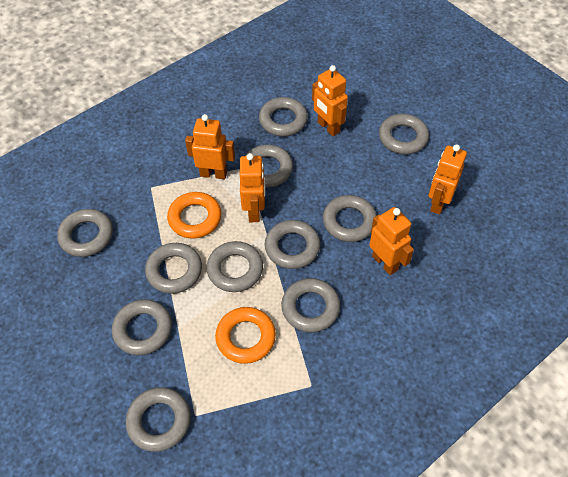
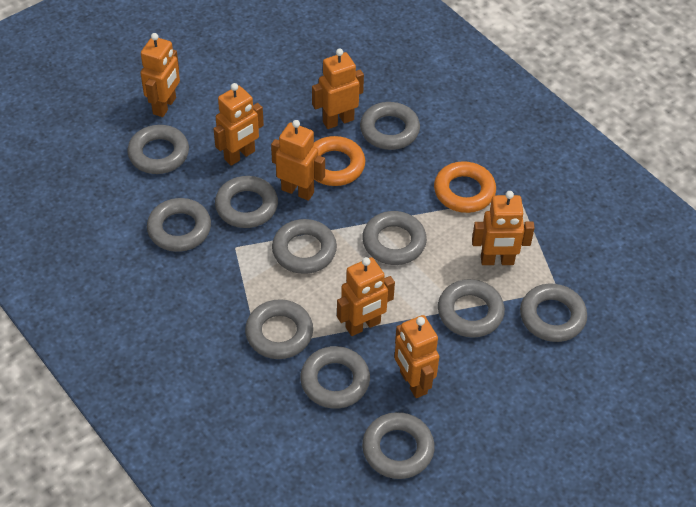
orange robot: [185,114,235,179] [240,153,265,222] [312,65,348,136] [369,207,414,275] [429,144,467,215] = 5 -> [140,33,180,117] [214,83,264,166] [271,120,325,201] [312,48,364,129] [337,257,395,336] [394,315,439,398] [472,191,535,265] = 7

